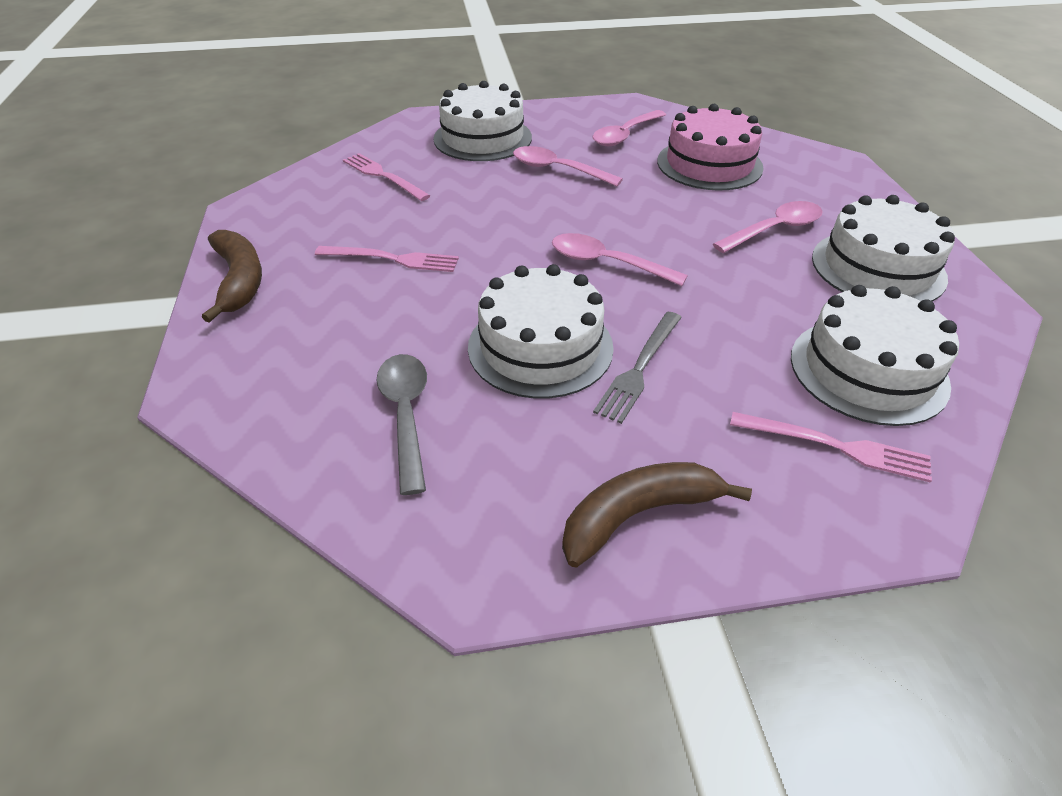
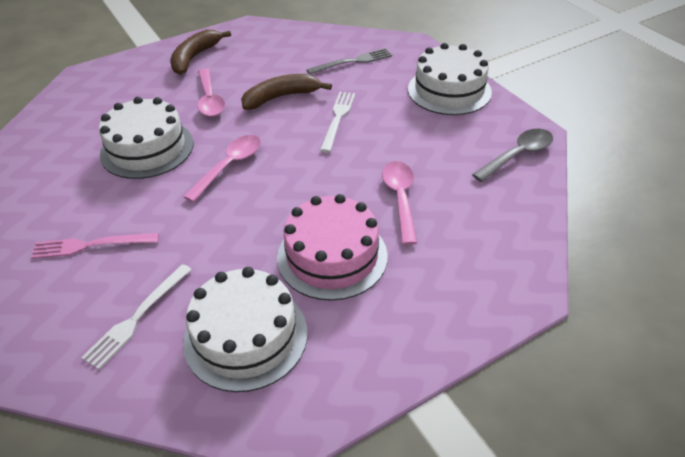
pink fork: [315,246,459,272] [343,153,430,201] [730,412,932,483] = 3 -> [31,233,159,259] = 1
pink spoon: [513,146,623,186] [552,233,688,286] [593,110,666,146] [713,201,823,253] = 4 -> [183,135,261,202] [197,68,225,117] [382,161,417,245] = 3
white cake: [433,81,532,161] [468,264,614,399] [791,285,959,426] [812,195,955,302] = 4 -> [99,97,193,179] [183,267,307,392] [408,43,492,115] = 3
white fork: none = 0 -> [81,264,192,370] [320,92,355,152] = 2

